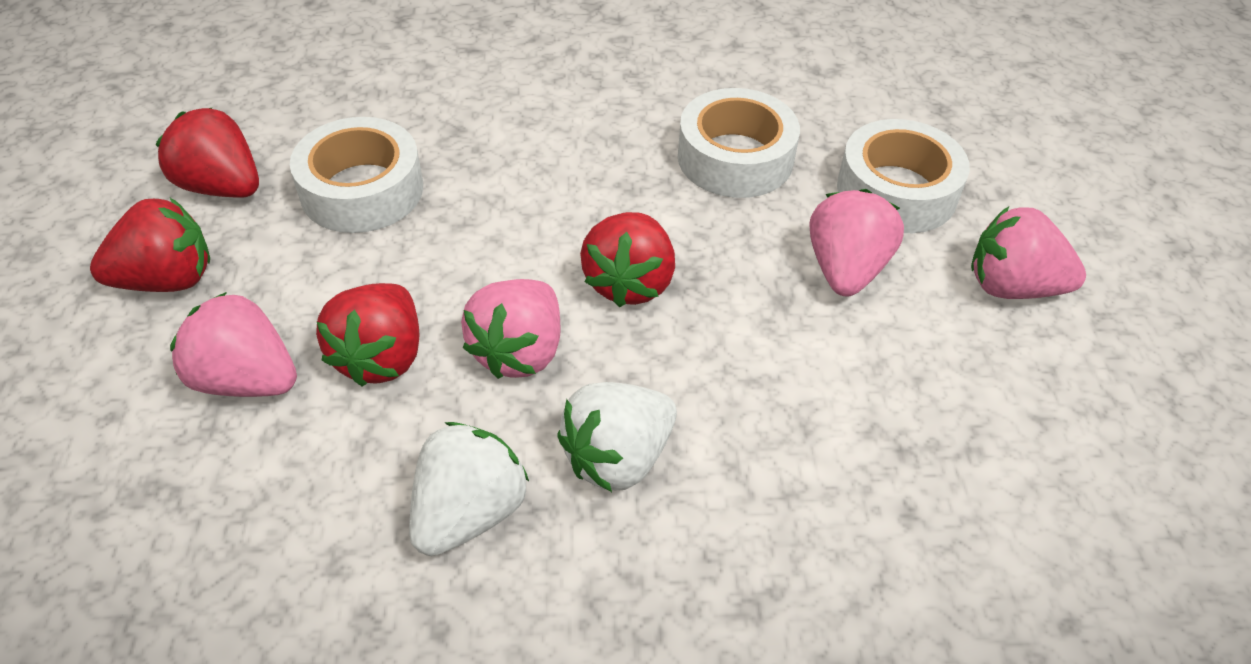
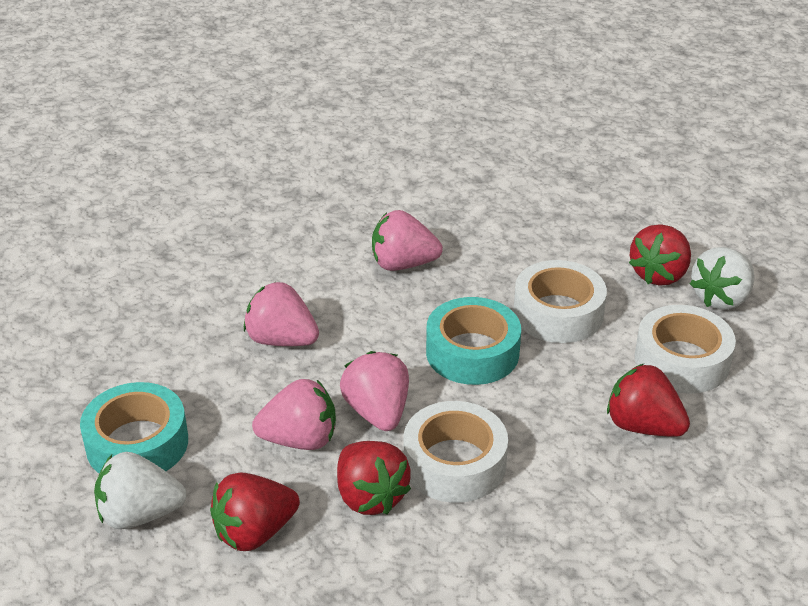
turquoise tape: none = 0 -> [80,382,188,473] [426,297,521,385] = 2

